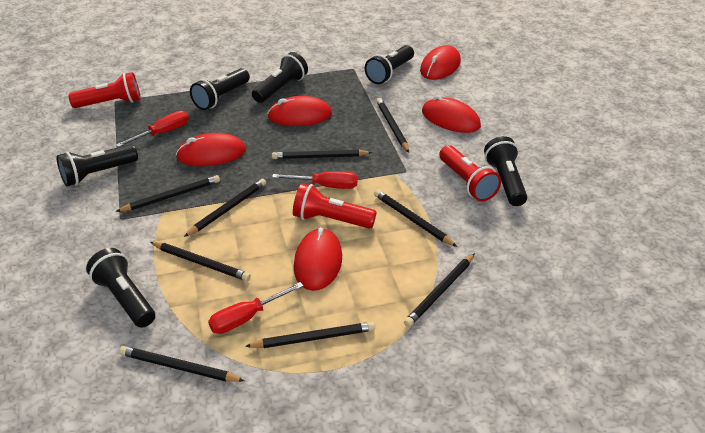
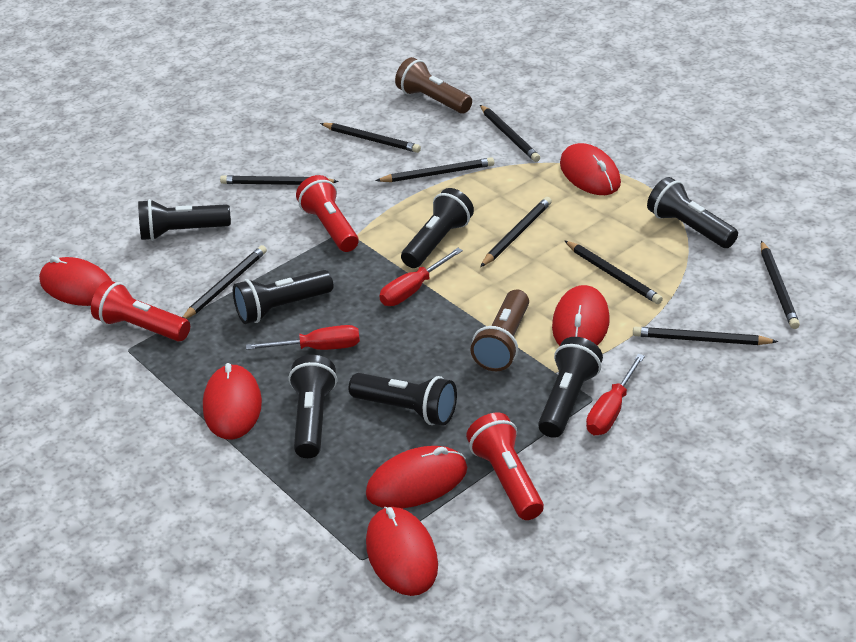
black flashlight: [56,144,138,186] [86,248,155,328] [190,68,250,110] [252,52,308,103] [365,45,414,84] [484,136,527,206] = 6 -> [138,199,231,241] [233,270,333,324] [289,355,337,458] [349,373,457,426] [401,188,474,268] [538,337,603,438] [647,177,738,248] = 7
brown flashlight: none = 0 -> [395,57,472,114] [470,289,529,371] = 2
red mouse: [176,133,246,166] [267,96,332,126] [294,227,342,291] [420,45,461,80] [422,95,481,133] = 5 -> [39,256,112,306] [203,363,262,440] [366,446,467,508] [366,507,438,596] [552,285,610,346] [560,143,621,195] = 6

